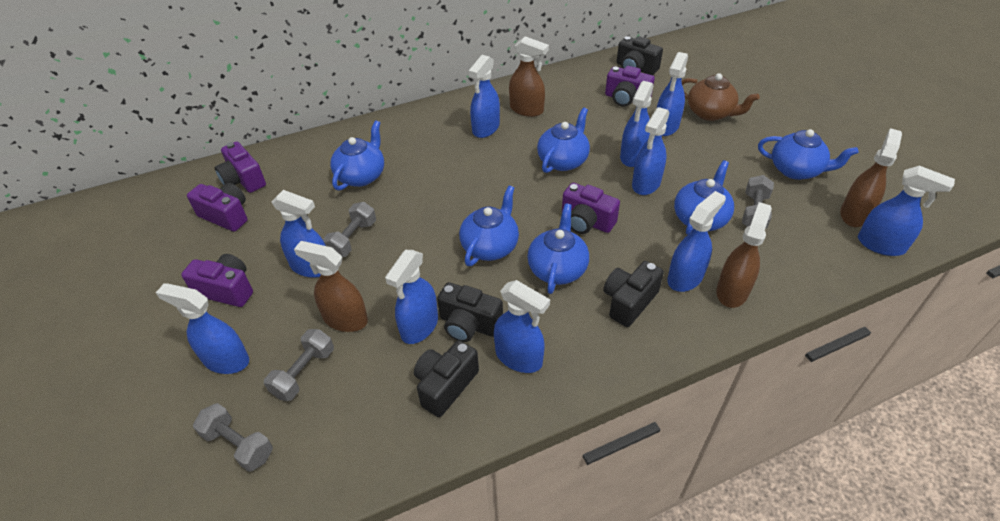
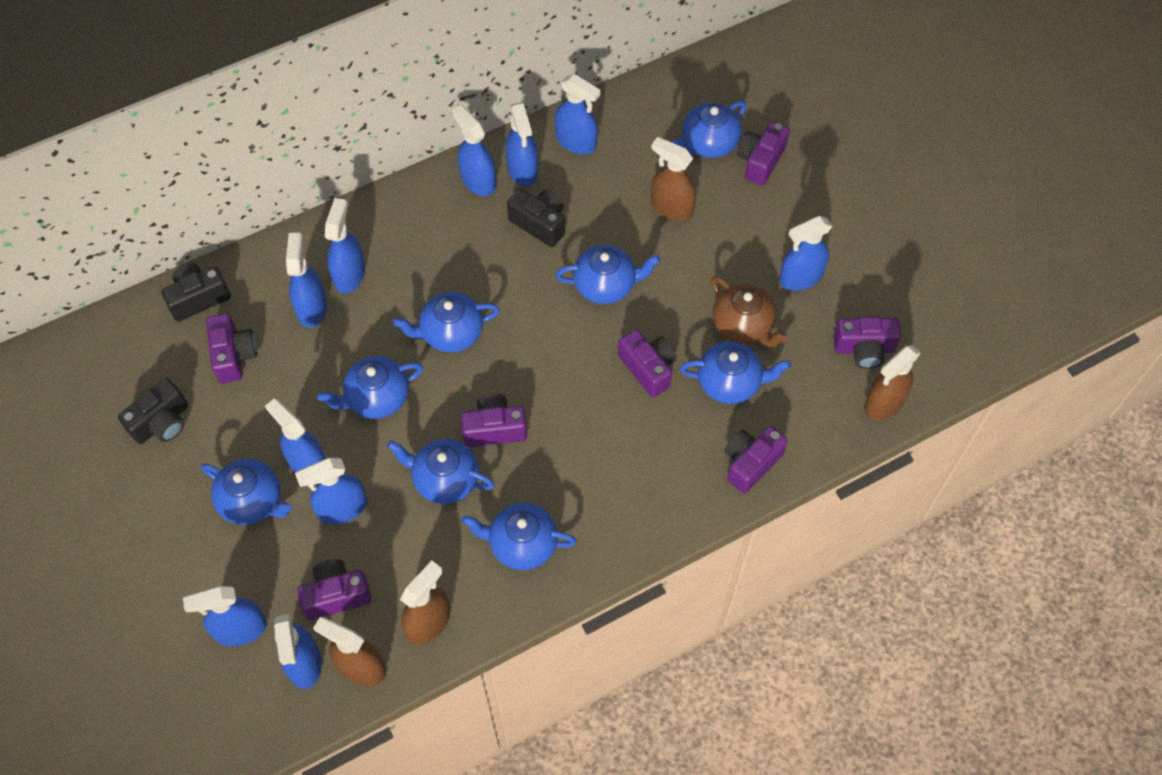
black camera: [414,340,479,417] [437,282,503,342] [603,261,664,327] [617,36,663,75] = 4 -> [118,378,188,444] [161,264,231,322] [507,189,565,247] = 3
blue teapot: [330,120,384,191] [459,186,519,266] [527,204,589,294] [537,107,590,173] [674,160,734,235] [758,129,858,180] = 6 -> [201,459,292,525] [317,356,423,419] [387,439,494,504] [393,292,500,353] [462,503,577,570] [555,245,661,304] [673,101,747,158] [680,342,791,404] = 8
grey dumbbell: [193,403,273,472] [264,329,334,401] [323,202,376,257] [742,175,774,229] = 4 -> none = 0
purple camera: [181,254,253,307] [187,183,248,232] [215,141,266,193] [562,183,620,234] [605,66,655,107] = 5 -> [206,313,257,383] [297,559,372,620] [461,393,527,447] [618,329,677,397] [724,426,788,494] [737,121,790,186] [833,317,901,369] = 7

